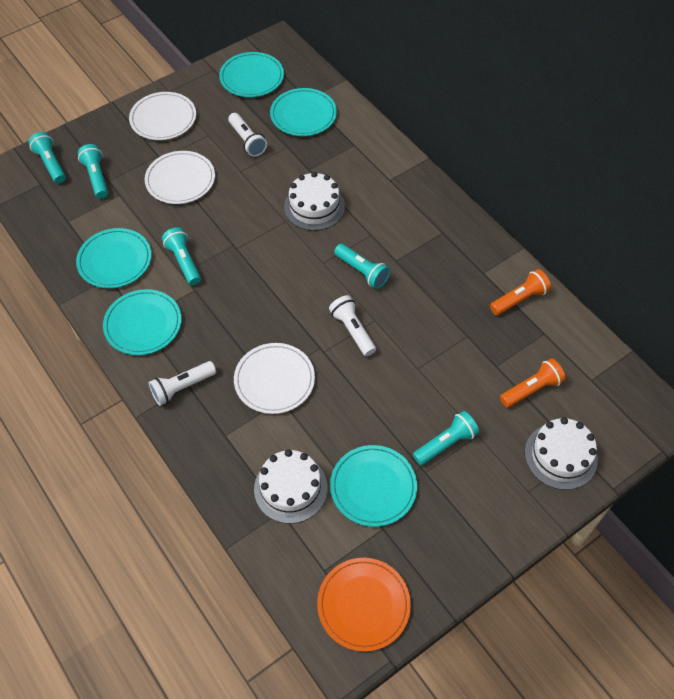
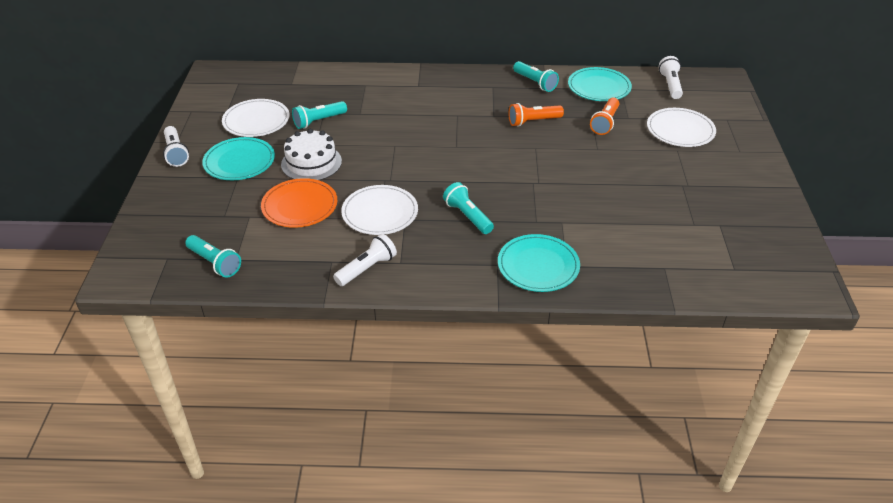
turquoise flashlight: [28,132,66,184] [78,144,108,198] [162,227,201,285] [334,244,390,289] [413,411,479,465] = 5 -> [185,235,241,278] [292,101,347,129] [443,182,494,234] [513,61,559,92] = 4
turquoise plate: [76,228,151,288] [103,289,182,355] [219,52,284,97] [270,88,337,136] [330,445,417,527] = 5 -> [202,137,275,180] [498,234,580,292] [568,67,632,101] = 3
white cake: [254,449,328,524] [284,172,345,231] [525,417,598,490] = 3 -> [281,129,342,180] = 1

